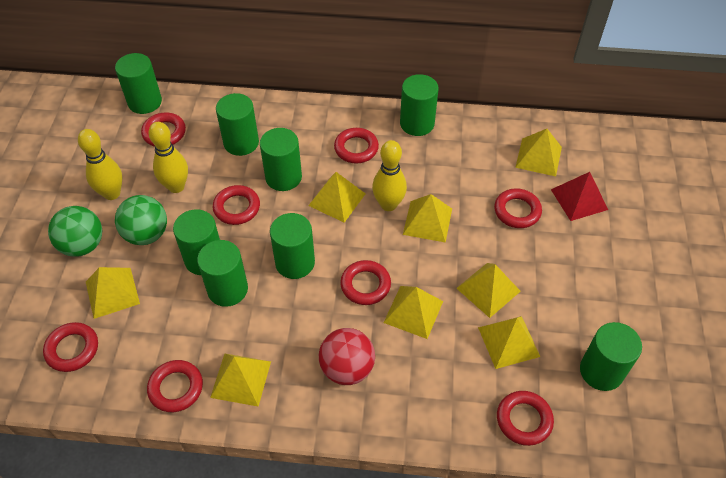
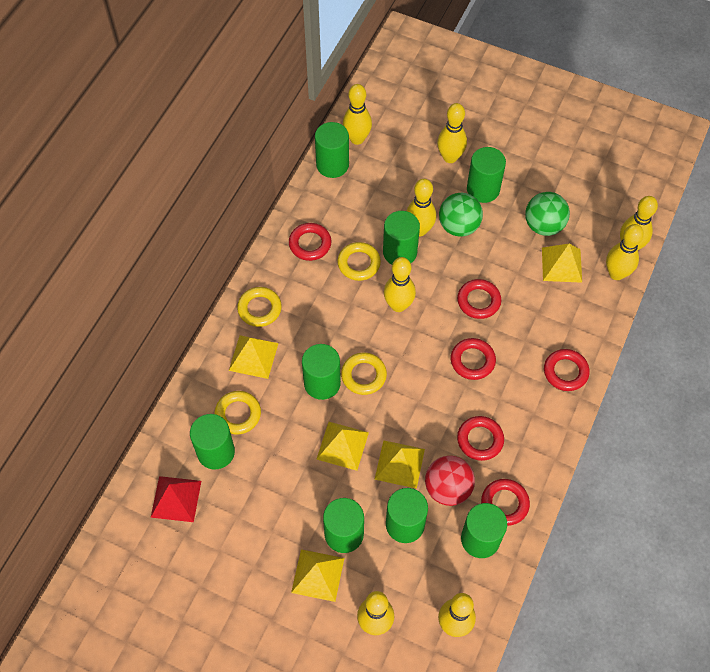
red ring: [43,322,98,372] [141,113,186,147] [147,360,203,412] [213,185,260,225] [334,128,379,163] [340,260,391,305] [494,188,542,228] [497,391,554,446] = 8 -> [289,223,331,261] [451,338,496,380] [457,279,501,319] [457,416,504,461] [481,479,530,526] [544,349,590,391] = 6
yellow bowling pin: [78,129,122,200] [149,122,188,193] [372,140,407,211] = 3 -> [343,84,372,145] [357,591,394,635] [384,257,416,312] [407,179,436,236] [437,103,467,163] [438,593,476,637] [606,224,644,280] [620,196,658,250] = 8
yellow pyramid: [86,267,140,319] [210,353,271,406] [308,172,366,223] [384,286,443,339] [403,194,452,243] [456,263,521,318] [478,316,540,369] [515,129,562,176] = 8 -> [229,335,278,379] [291,549,344,602] [316,422,369,471] [374,440,425,489] [542,244,582,283] = 5
yellow ring: none = 0 -> [214,391,261,435] [237,287,282,327] [337,242,381,281] [341,353,387,395] = 4

